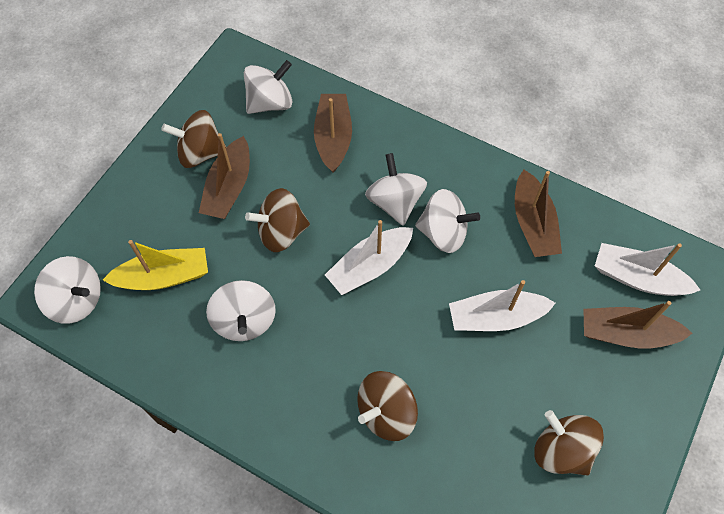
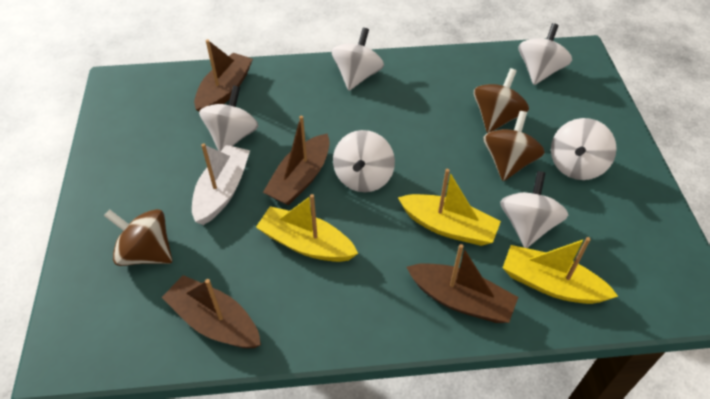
brown spinning top: [161,110,227,168] [245,188,310,252] [357,371,418,441] [534,410,604,475] = 4 -> [104,209,172,266] [474,68,529,133] [483,111,545,181] = 3
white boat: [325,220,413,295] [449,280,555,331] [595,243,700,296] = 3 -> [192,143,250,225] = 1
white spinning top: [34,256,101,324] [206,280,276,341] [244,60,292,114] [365,153,427,226] [415,189,480,253] = 5 -> [199,86,258,152] [331,28,384,91] [333,130,395,192] [500,171,568,248] [519,23,572,85] [551,118,617,180] = 6
yellow boat: [103,240,208,290] = 1 -> [256,194,358,262] [398,169,501,246] [503,237,618,304] = 3

